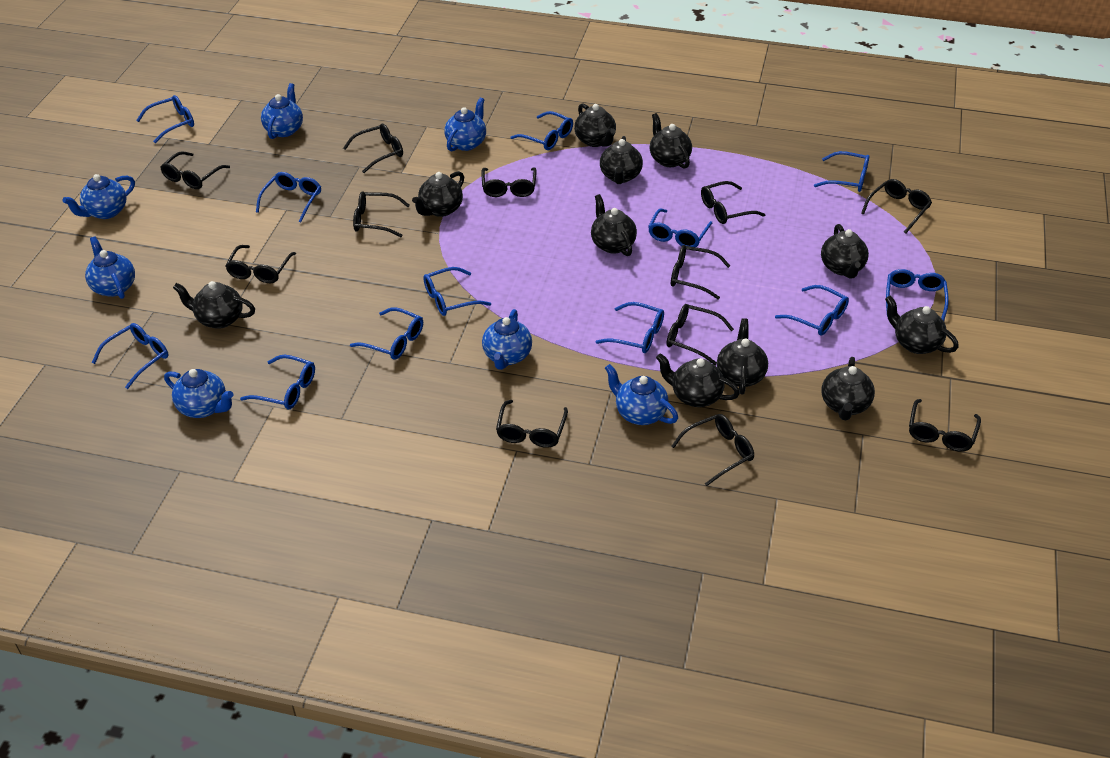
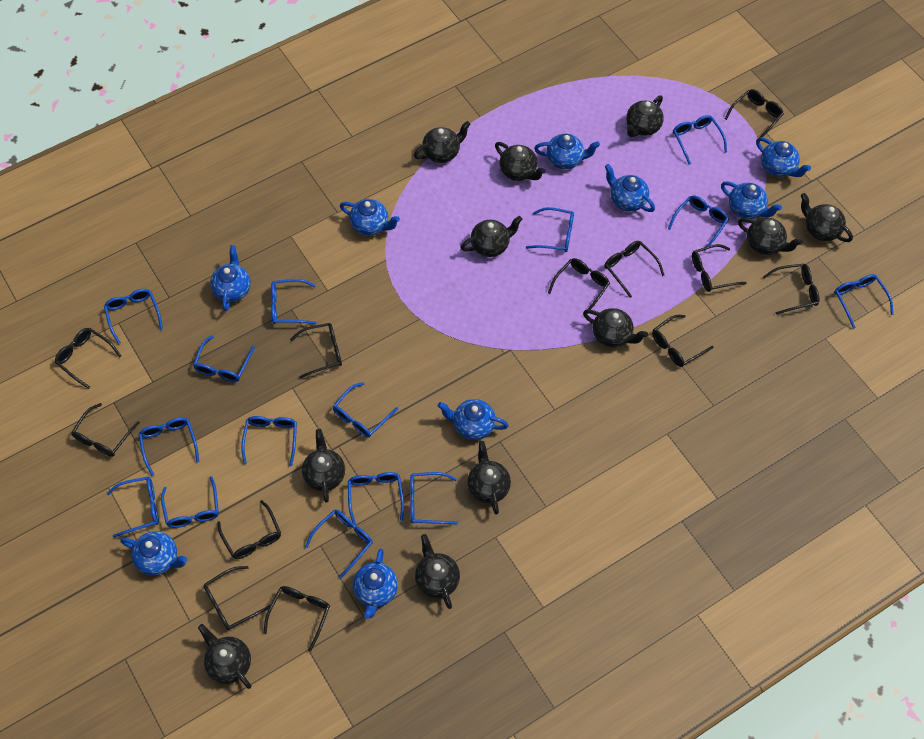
blue glasses: [92,323,168,389] [136,95,194,143] [240,355,315,409] [256,172,321,222] [350,307,423,359] [423,267,491,316] [510,111,573,150] [595,302,664,353] [648,209,712,247] [775,285,849,336] [814,151,869,192] [886,269,949,321] = 12 -> [104,289,163,344] [107,477,159,538] [139,417,199,476] [161,476,219,528] [193,335,255,382] [241,416,297,466] [271,279,317,324] [305,510,373,578] [333,382,398,438] [348,472,404,525] [410,472,458,524] [526,207,574,252] [668,196,729,251] [673,115,727,165] [834,274,893,329] = 15
blue teapot: [62,174,135,219] [85,236,135,299] [164,369,233,418] [261,83,303,139] [444,97,486,152] [482,309,532,370] [605,364,678,425] = 7 -> [120,531,187,576] [210,245,251,311] [340,199,400,236] [353,549,398,619] [437,399,509,440] [534,134,600,169] [605,164,655,212] [721,181,782,219] [756,137,811,177] = 9

